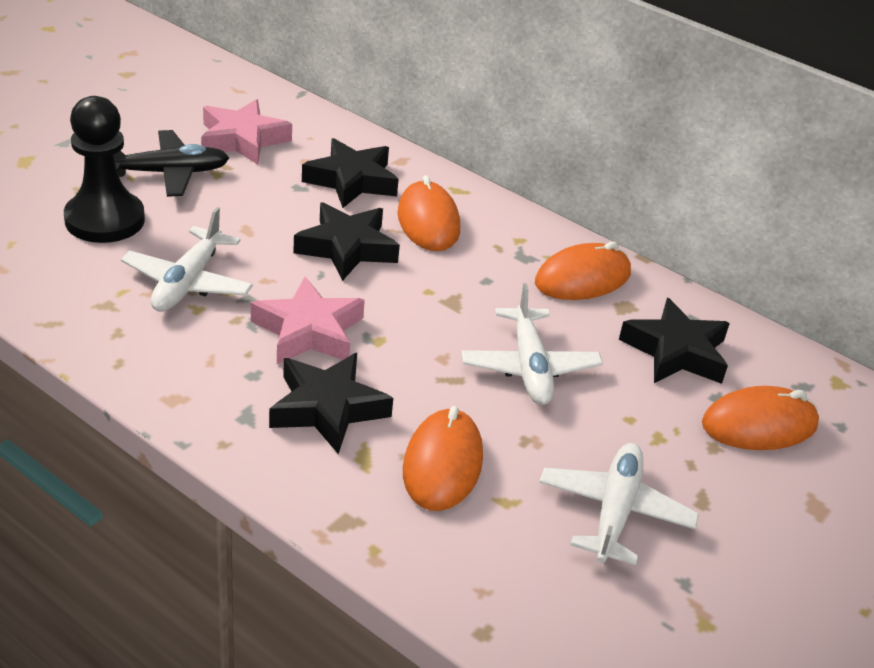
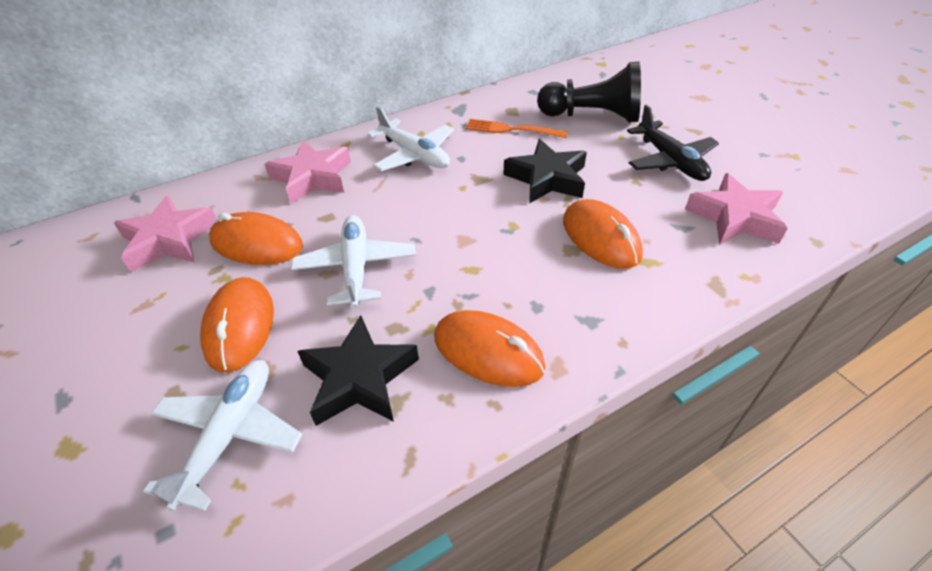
black star: [269,353,393,454] [293,202,400,281] [302,138,399,208] [619,298,730,384] = 4 -> [297,315,419,426] [503,139,587,204] = 2
orange fork: none = 0 -> [466,119,568,138] = 1
pink star: [201,99,292,165] [251,277,365,364] = 2 -> [114,195,217,272] [264,140,351,204] [685,173,788,245] = 3

